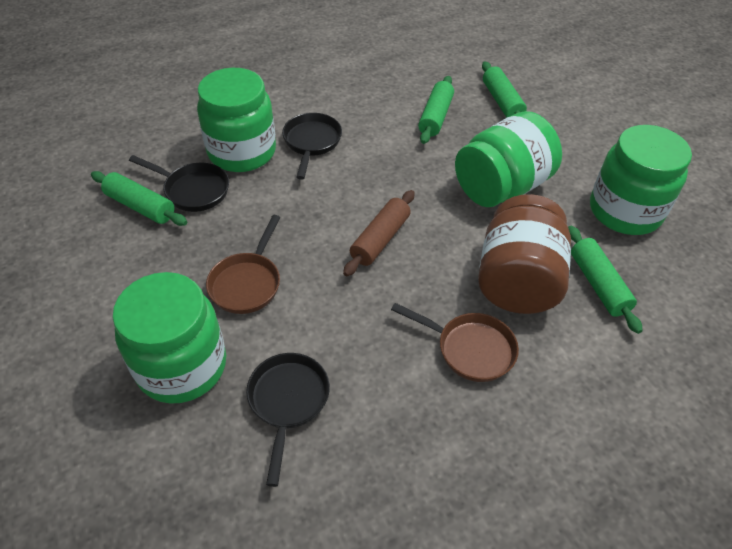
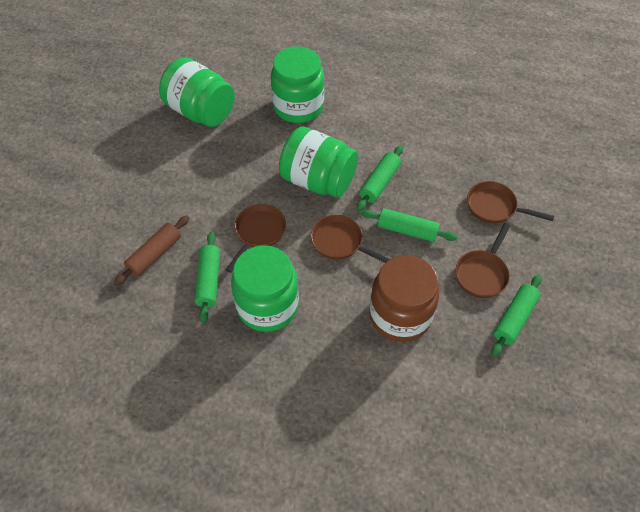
black pan: [129,155,229,212] [246,353,330,487] [282,113,342,180] = 3 -> none = 0
brown pan: [206,215,281,314] [391,303,519,382] = 2 -> [226,204,286,273] [311,215,390,263] [455,223,510,298] [467,181,554,224] = 4

